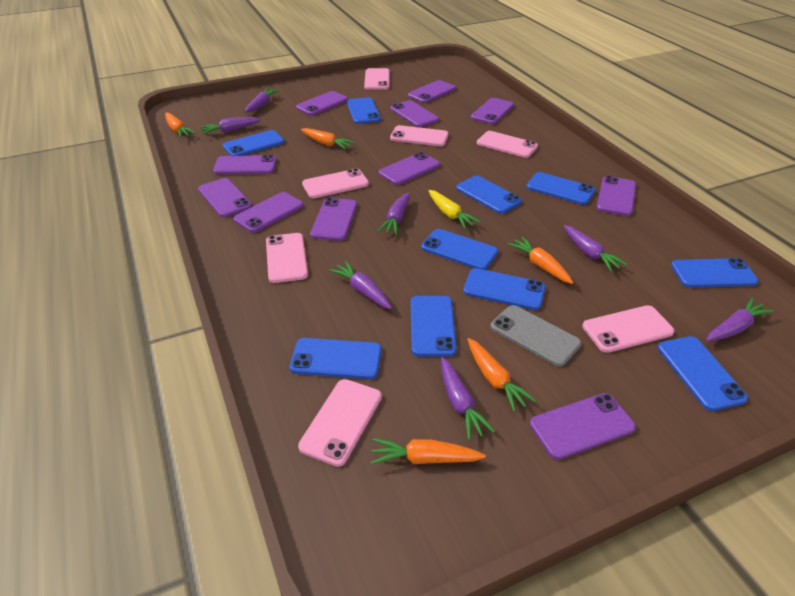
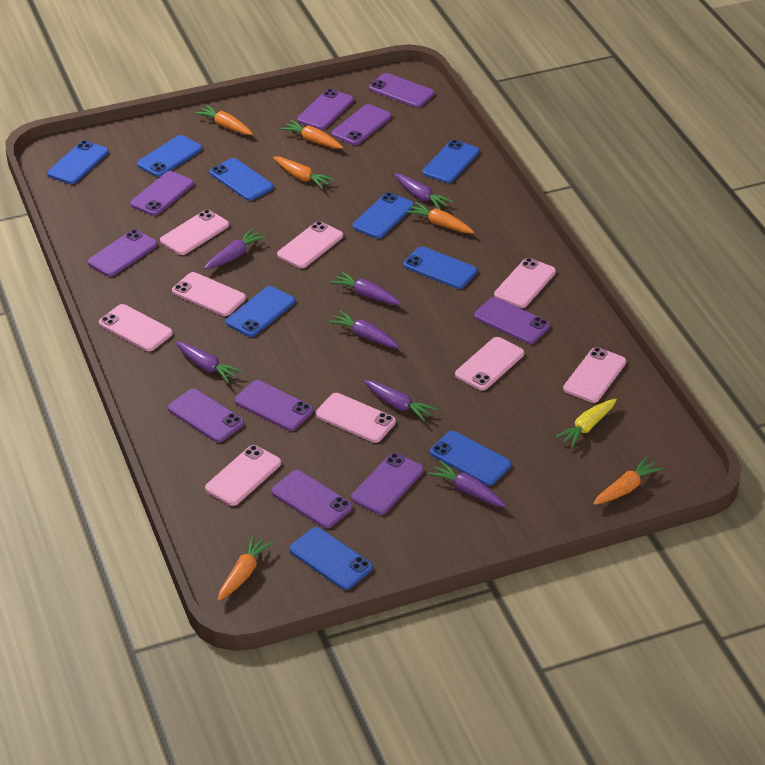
blue phone: [223,130,284,156] [290,338,382,379] [347,97,381,124] [411,296,457,357] [421,229,498,270] [456,176,522,214] [463,268,546,310] [526,172,595,205] [658,336,748,411] [671,258,759,288] = 10 -> [47,140,109,184] [137,135,202,177] [210,158,274,201] [226,286,295,337] [289,527,373,590] [353,192,414,239] [403,246,477,289] [422,140,480,183] [430,431,511,486] = 9
grey phone: [490,305,581,367] = 1 -> none = 0
orange carrot: [165,113,196,138] [301,128,355,150] [370,438,486,464] [467,338,537,412] [507,236,573,284] = 5 -> [194,104,253,135] [217,535,274,601] [273,156,334,189] [280,120,343,149] [405,202,474,233] [593,457,663,505] = 6
pink phone: [266,233,308,283] [298,379,382,467] [302,168,369,198] [364,68,390,90] [390,125,449,146] [477,131,538,158] [582,305,674,353] = 7 -> [99,304,173,351] [160,210,229,255] [172,272,246,316] [205,445,281,506] [277,221,343,268] [316,393,396,443] [455,337,524,391] [494,258,556,308] [563,347,626,403] = 9
purple phone: [198,178,252,217] [213,155,277,174] [233,192,304,233] [296,91,348,115] [310,198,357,241] [379,152,440,185] [390,100,439,127] [408,80,456,103] [471,98,514,124] [530,393,636,460] [596,176,636,216] = 11 -> [88,229,157,277] [130,171,194,216] [168,389,244,442] [235,380,313,431] [271,470,352,528] [297,89,354,130] [332,104,391,145] [351,453,424,515] [369,73,434,108] [474,297,550,344] = 10

